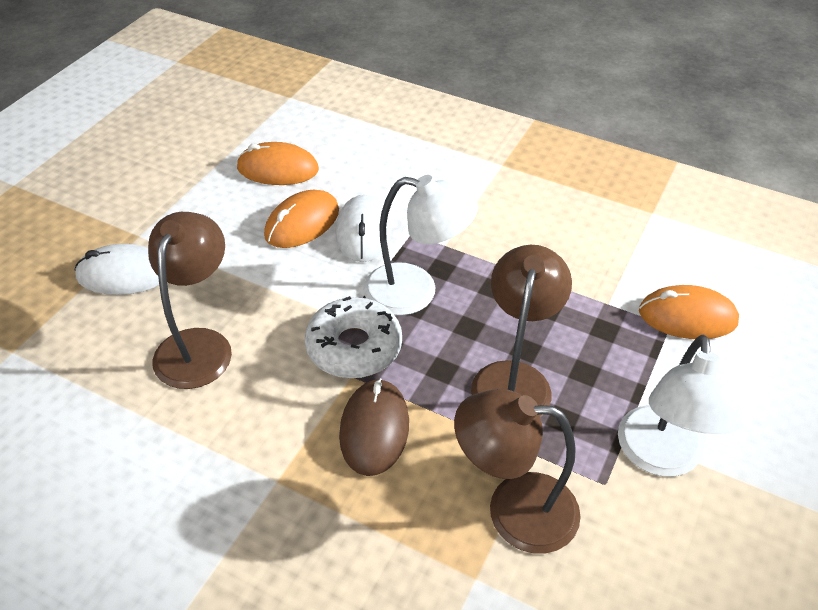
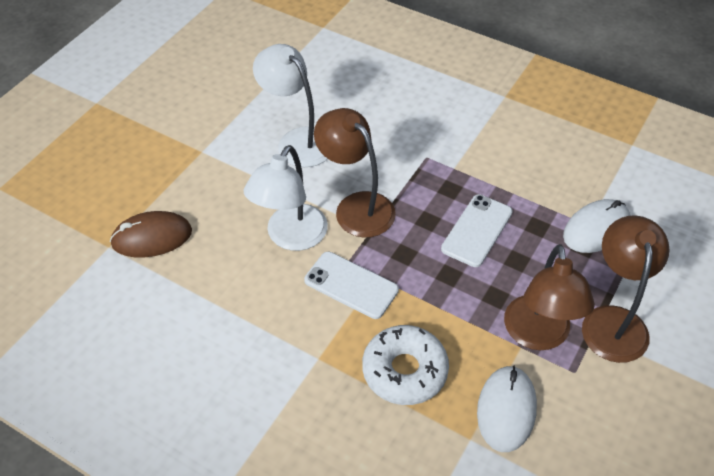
orange mouse: [236,142,319,185] [264,190,339,248] [639,285,739,339] = 3 -> none = 0
white phone: none = 0 -> [304,252,399,319] [441,194,513,267] = 2

